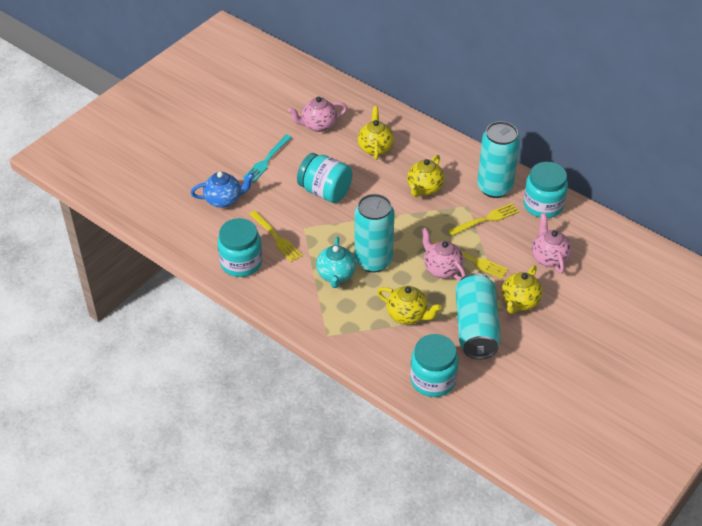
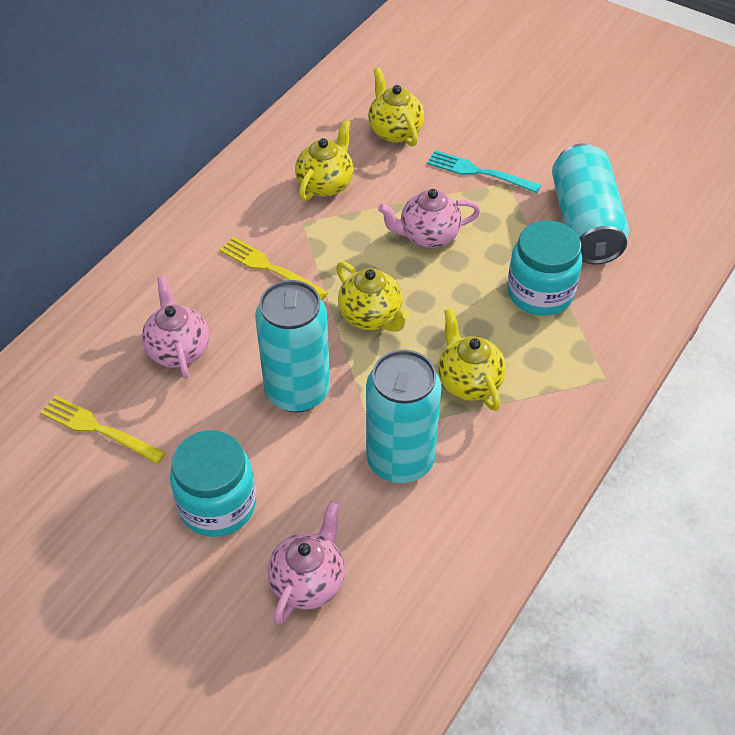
blue teapot: [191,172,254,208] = 1 -> none = 0
turquoise jar: [217,218,262,277] [297,153,352,203] [410,334,459,397] [523,162,568,218] = 4 -> [170,430,256,537] [507,220,582,316] = 2
turquoise teapot: [316,236,356,288] = 1 -> none = 0
yellow fork: [249,210,303,262] [433,240,508,279] [448,203,519,236] = 3 -> [40,395,166,464] [220,237,329,300] = 2

